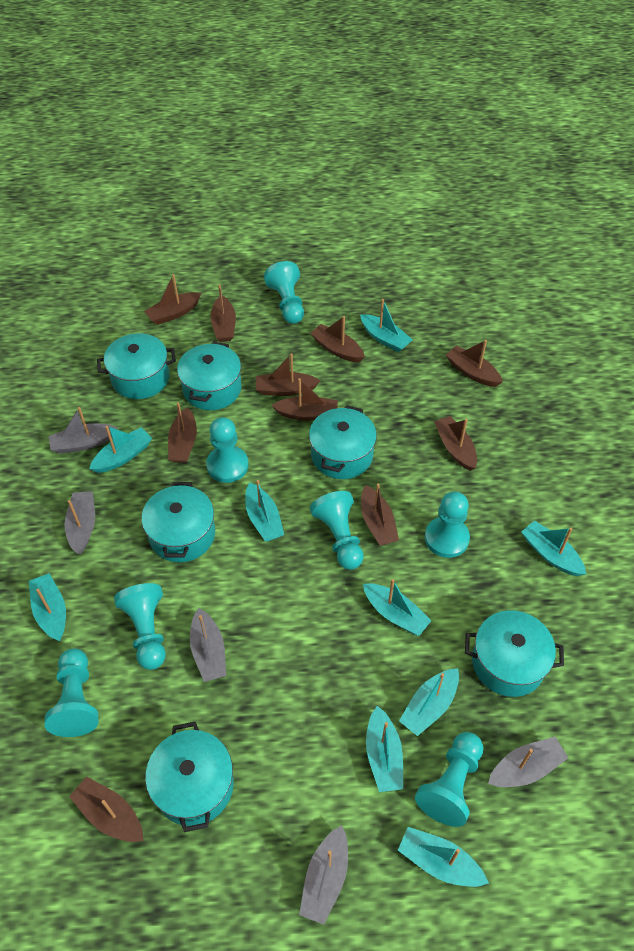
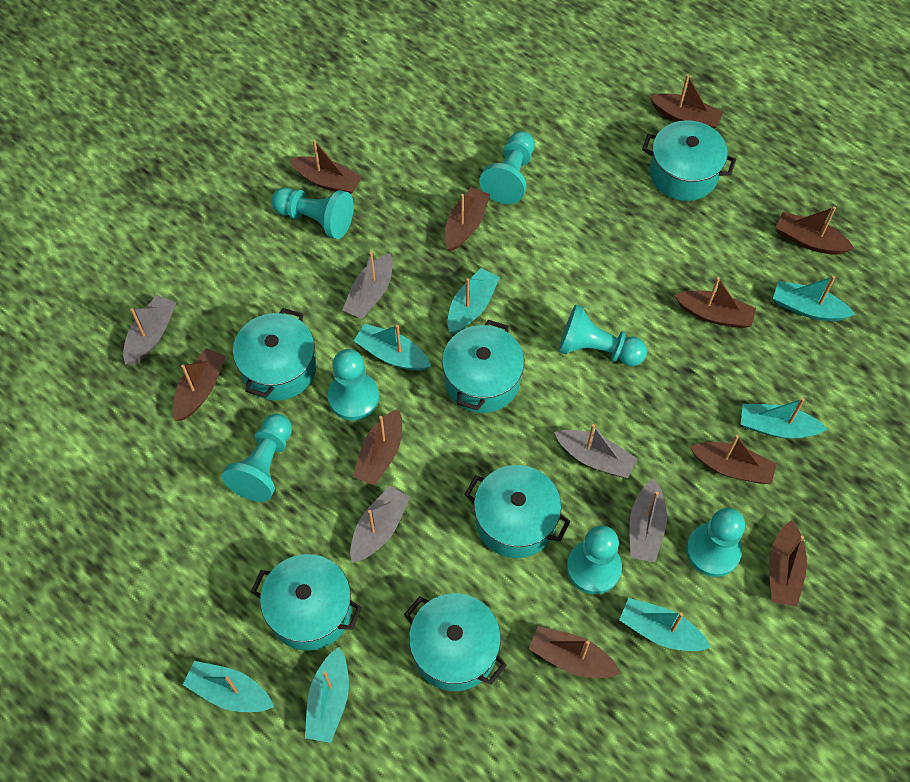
turquoise boat: [29,573,66,641] [89,426,152,473] [245,480,284,542] [360,299,413,352] [363,579,432,636] [366,706,403,792] [398,827,489,887] [399,669,459,736] [522,521,586,576] = 9 -> [183,661,274,712] [305,647,349,743] [354,324,431,371] [447,268,500,334] [619,598,711,651] [741,398,827,439] [773,276,855,321] = 7

